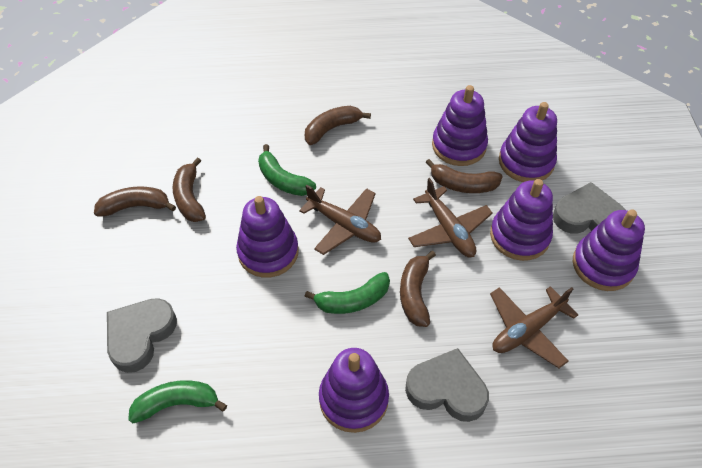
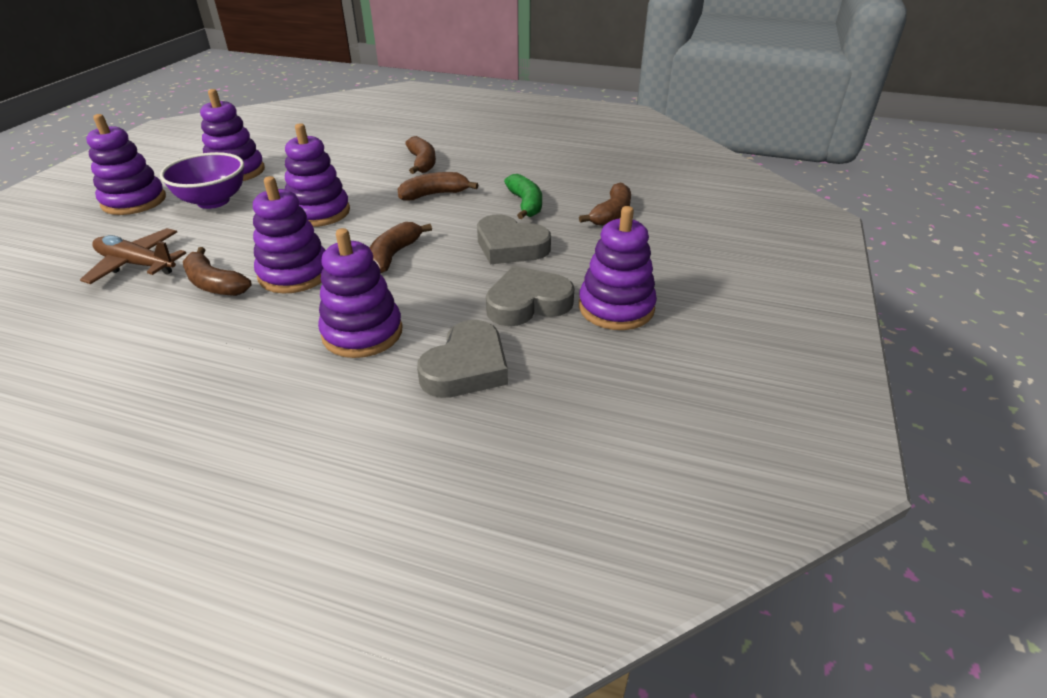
brown plane: [299,185,381,255] [408,178,493,257] [490,286,579,368] = 3 -> [80,228,186,284] = 1
green banana: [128,380,227,423] [258,144,316,196] [304,272,390,314] = 3 -> [504,174,542,219] = 1
purple bowl: none = 0 -> [160,152,244,209] = 1

